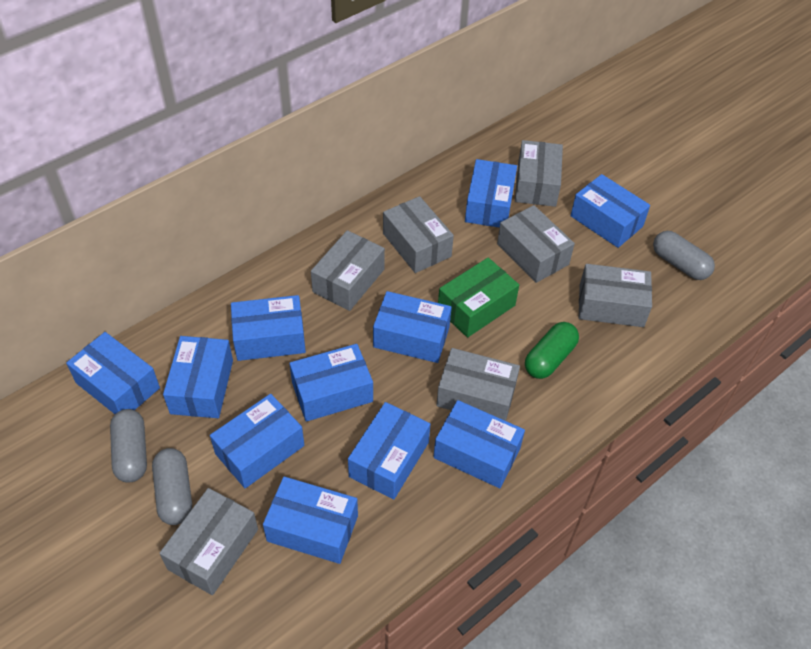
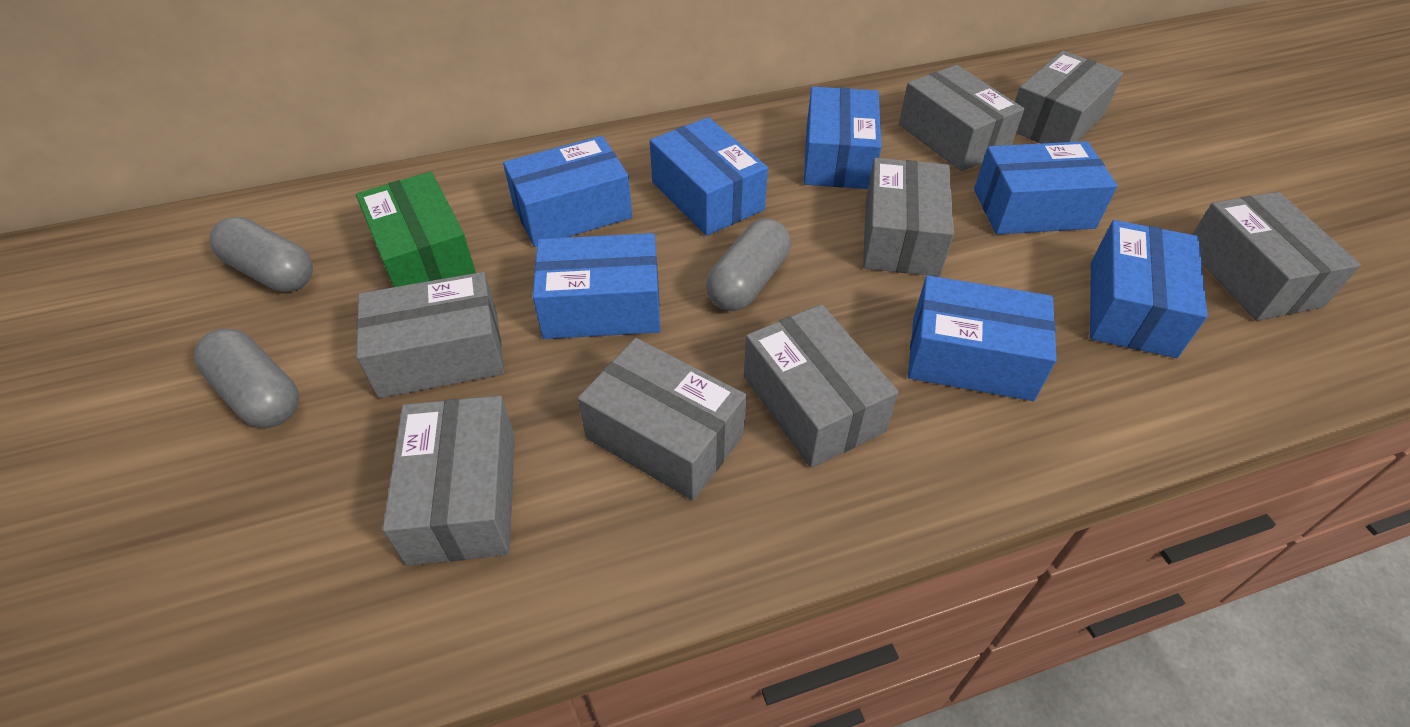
blue box: [66,332,160,414] [163,336,233,418] [210,394,304,488] [231,295,306,361] [263,477,358,564] [289,344,373,422] [348,402,431,500] [373,291,452,363] [433,400,525,488] [465,159,517,228] [571,174,650,248] = 11 -> [503,136,632,247] [532,233,661,339] [650,117,768,236] [804,87,882,189] [908,275,1057,401] [974,141,1118,234] [1090,220,1208,358] = 7
green capsule: [525,322,579,379] = 1 -> none = 0
grey box: [160,488,258,595] [311,230,385,311] [383,196,454,273] [436,348,520,421] [497,205,575,283] [515,140,563,207] [579,264,652,327] = 7 -> [356,272,504,398] [383,396,515,566] [578,338,747,501] [744,304,899,468] [863,158,954,276] [899,65,1024,171] [1015,51,1123,144] [1192,192,1361,321] = 8

